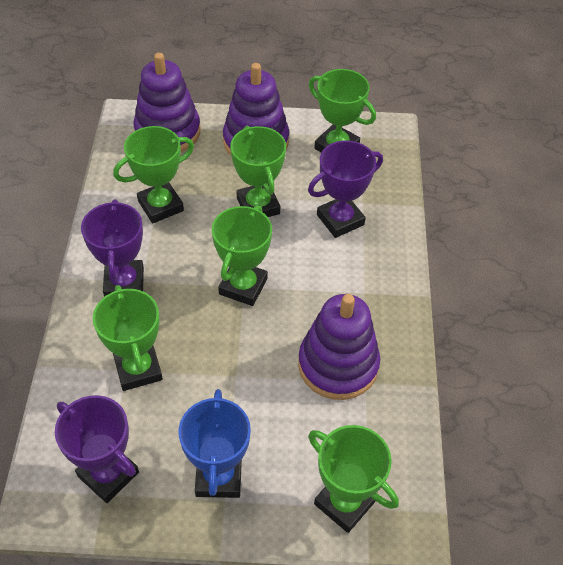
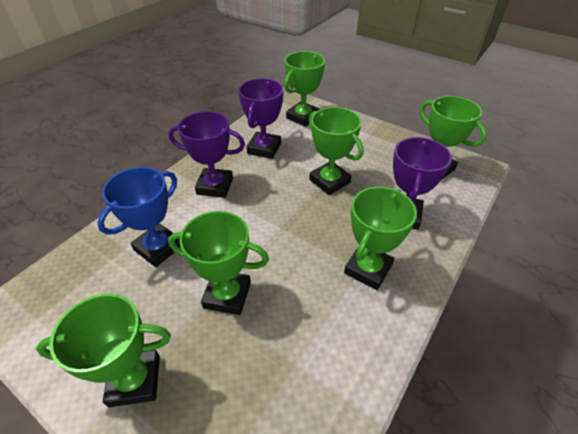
purple stacking toy: [134,53,201,152] [223,63,289,156] [298,294,380,400] = 3 -> none = 0

